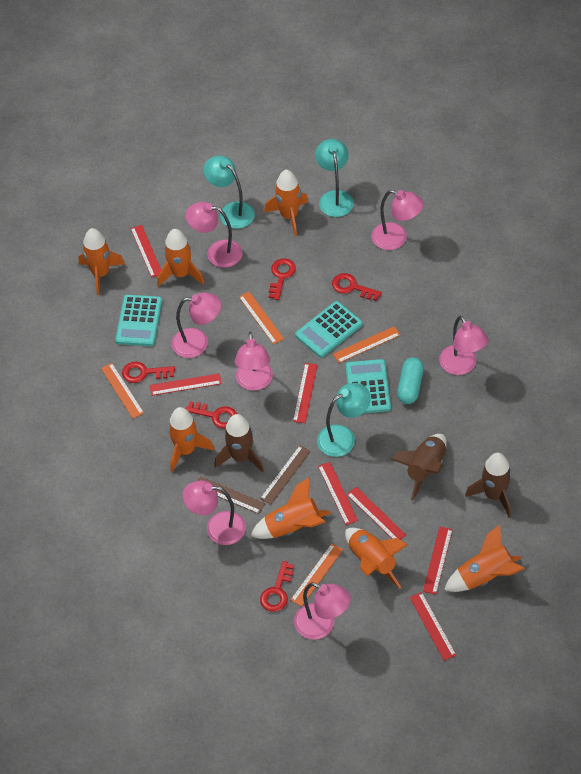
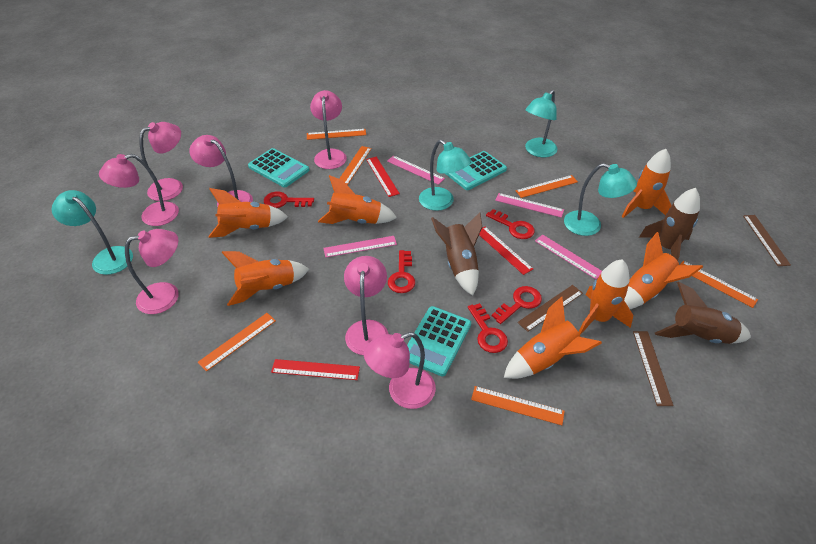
brown ruler: [198,476,265,514] [260,445,311,505] = 2 -> [517,285,583,332] [633,331,674,406] [743,215,791,266] = 3
orange ruler: [101,363,144,418] [239,292,284,344] [291,544,343,607] [333,326,400,363] = 4 -> [198,313,276,372] [307,129,366,140] [339,146,372,185] [471,386,565,425] [515,175,578,198] [680,261,758,308] = 6
pink ruler: none = 0 -> [323,236,397,257] [387,155,445,185] [495,193,564,218] [535,234,602,279] = 4
red ruler: [130,225,161,278] [150,373,222,396] [293,363,318,423] [318,462,358,525] [346,487,406,540] [410,592,456,661] [423,527,453,594] = 7 -> [271,359,360,380] [366,157,400,197] [479,227,533,275] = 3
turquoise capsule: [397,357,424,404] = 1 -> none = 0
turquoise lamp: [204,156,255,229] [315,139,354,217] [317,383,371,457] = 3 -> [52,190,133,275] [419,140,471,211] [525,90,557,157] [564,163,637,236] = 4

